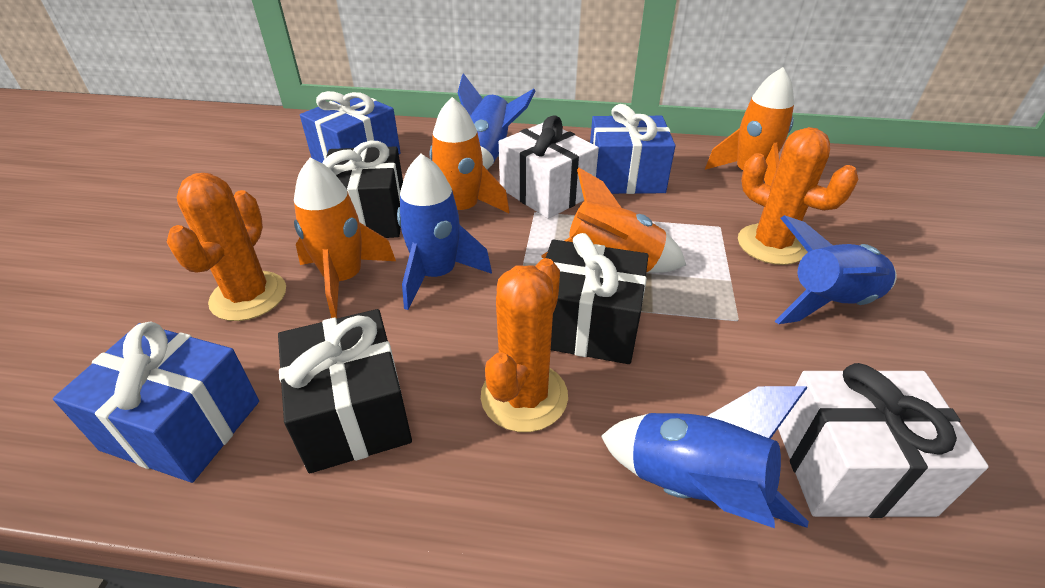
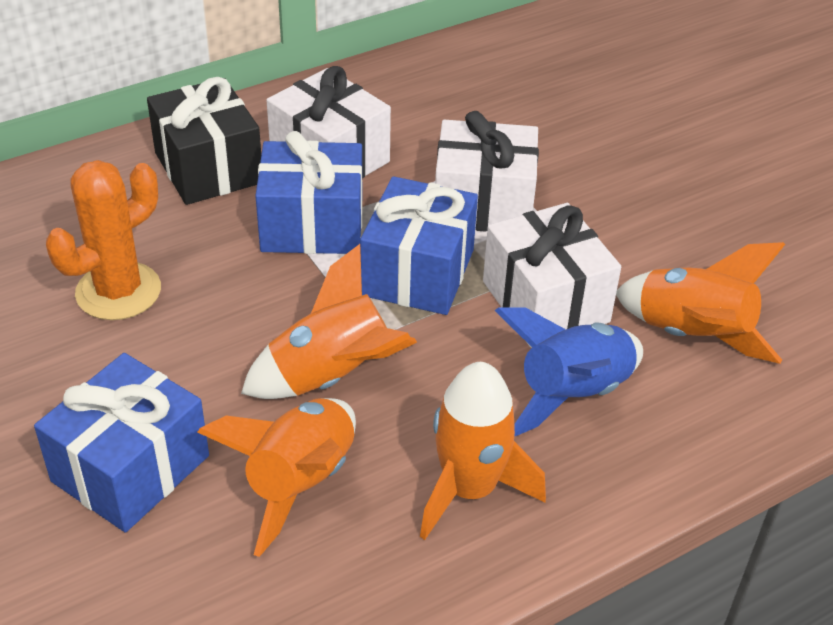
black gift: [278,309,412,473] [322,141,403,238] [546,233,649,364] = 3 -> [147,77,261,205] = 1
blue rocket: [397,154,492,310] [458,73,535,170] [601,386,809,528] [775,215,897,324] = 4 -> [495,307,643,437] = 1
orange cactus: [167,173,286,321] [481,258,568,432] [738,127,859,265] = 3 -> [46,160,161,320] = 1
white gift: [499,115,599,219] [778,363,989,518] = 2 -> [267,66,391,178] [435,111,539,232] [483,203,621,348] = 3

